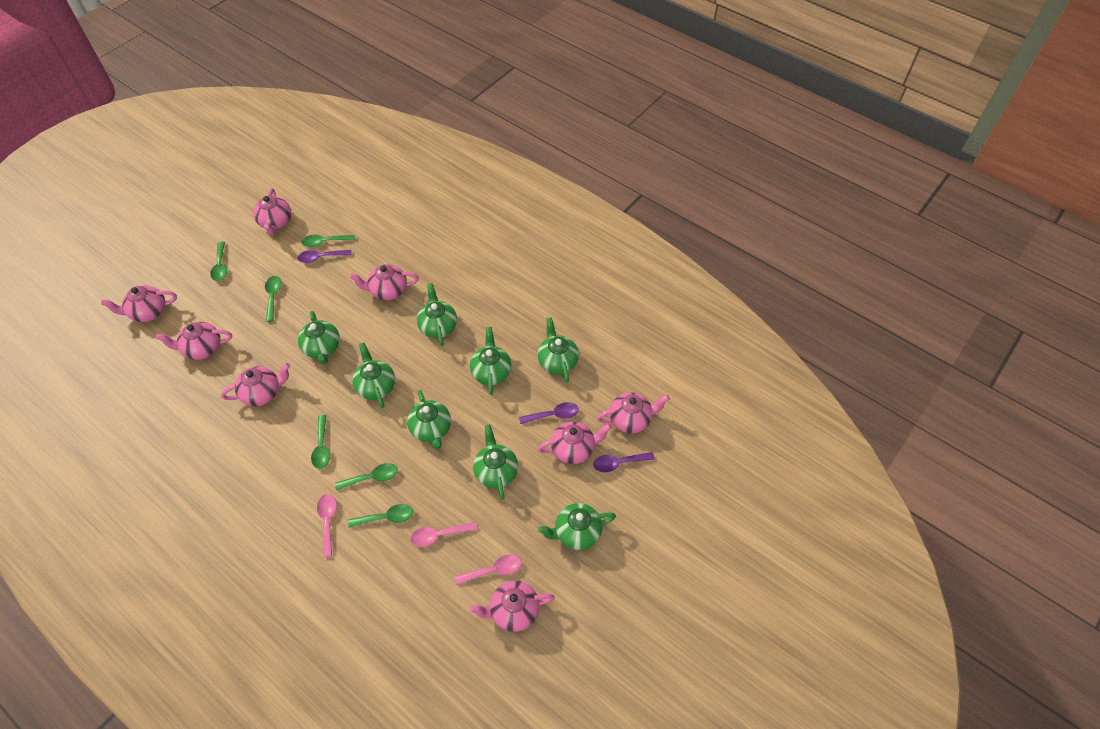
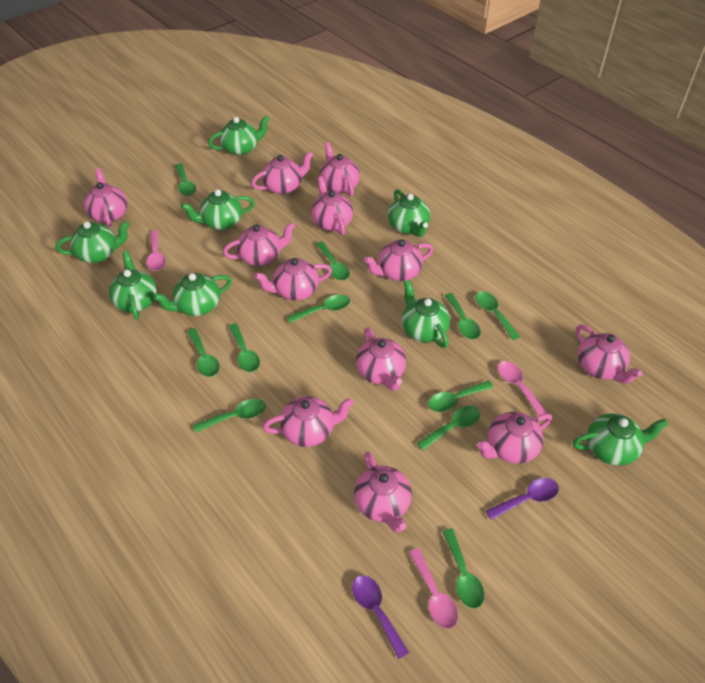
green spoon: [210,242,227,281] [265,276,282,322] [301,235,355,247] [311,415,330,469] [335,463,398,491] [348,504,413,528] = 6 -> [175,164,196,196] [187,328,220,377] [193,399,266,433] [228,323,260,372] [287,294,350,323] [316,241,350,280] [417,406,480,451] [428,381,494,412] [442,528,484,608] [444,293,481,340] [475,291,520,340] = 11
pink teapot: [101,286,177,322] [156,322,232,360] [221,363,290,406] [253,188,291,234] [350,264,419,300] [469,580,555,632] [538,421,612,464] [597,392,670,434] = 8 -> [84,168,127,227] [223,223,295,266] [251,151,313,195] [254,258,332,300] [263,396,354,447] [311,177,353,235] [320,142,360,196] [354,452,412,533] [356,328,406,391] [364,239,433,281] [477,412,552,464] [576,325,642,384] = 12
purple spoon: [298,250,352,263] [519,402,579,424] [593,452,655,473] = 3 -> [352,575,409,659] [486,478,559,520] = 2

